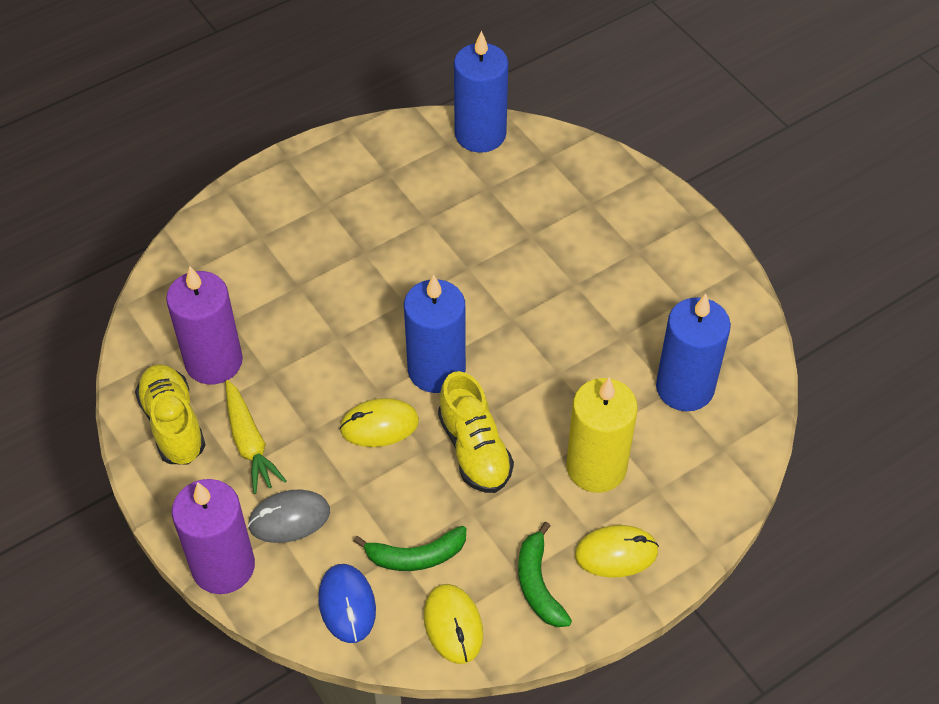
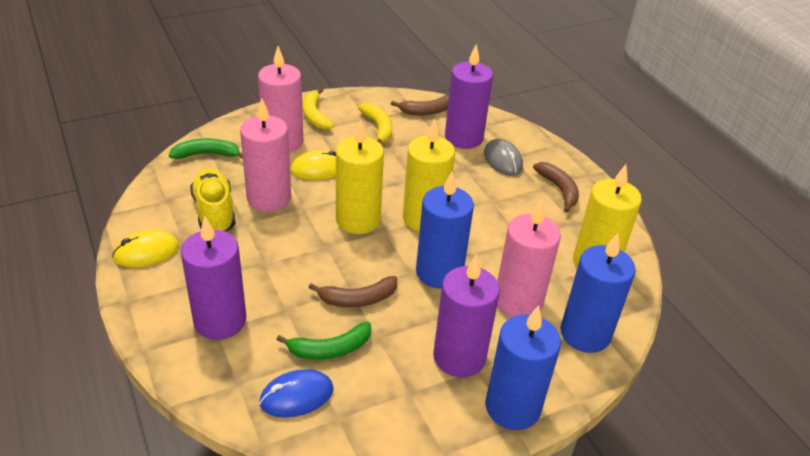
brown banana: none = 0 -> [308,276,397,307] [391,94,449,116] [533,162,579,212] = 3
pink candle: none = 0 -> [240,98,291,212] [258,46,303,153] [497,200,561,317] = 3
purple candle: [166,266,243,384] [172,479,255,594] = 2 -> [181,216,246,340] [433,254,500,377] [445,44,493,149] = 3
yellow banana: none = 0 -> [303,88,334,130] [358,103,392,143] = 2
yellow candle: [566,377,638,493] = 1 -> [336,120,384,234] [403,119,455,232] [573,164,642,268] = 3
yellow carrot: [226,380,286,494] = 1 -> none = 0
yellow mouse: [339,398,419,447] [424,584,483,664] [575,525,659,578] = 3 -> [112,230,179,267] [290,150,336,180] = 2
yellow shoe: [135,364,206,464] [438,371,514,493] = 2 -> [190,169,236,232] = 1

